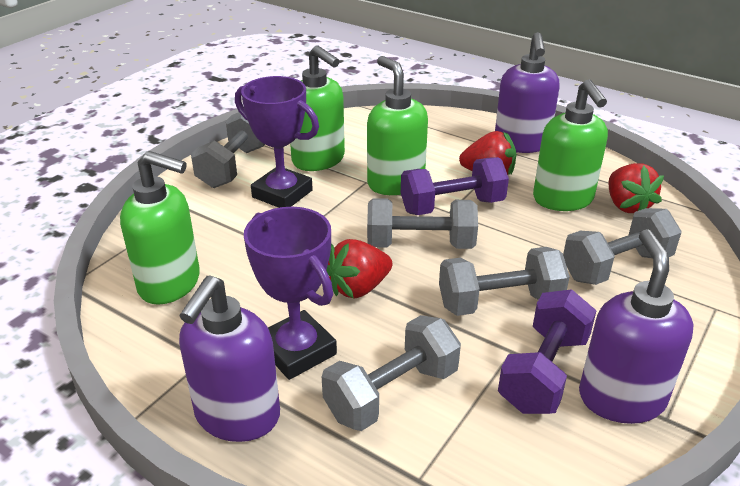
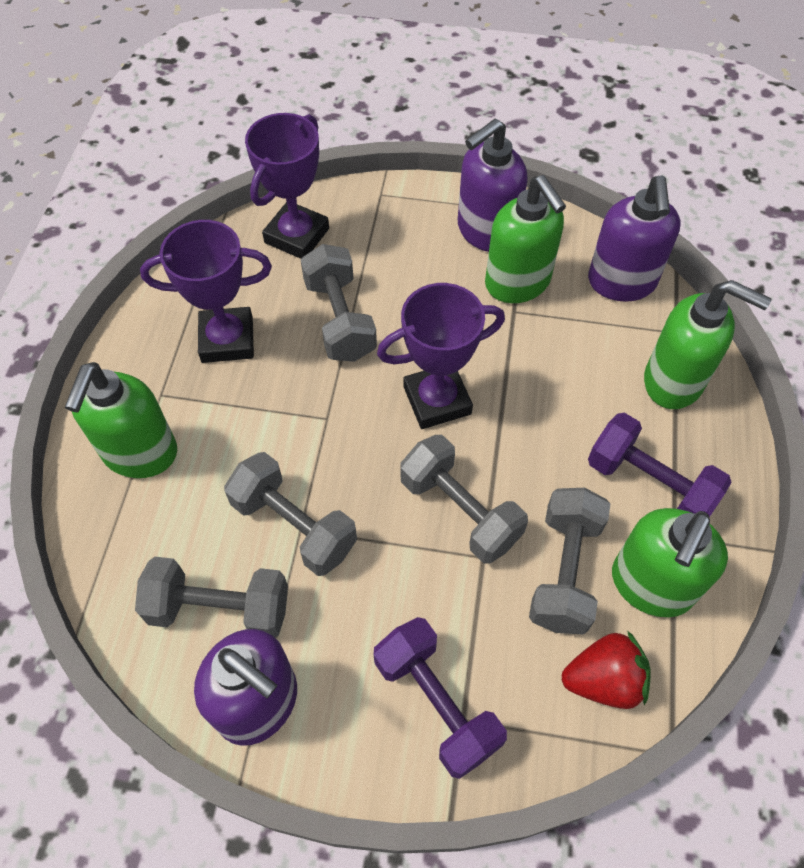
purple trophy: [235,76,319,208] [244,207,337,380] = 2 -> [140,220,272,363] [245,113,329,259] [377,283,505,429] = 3
red strawberry: [326,239,392,299] [459,131,516,175] [608,163,664,213] = 3 -> [562,630,651,709] = 1

